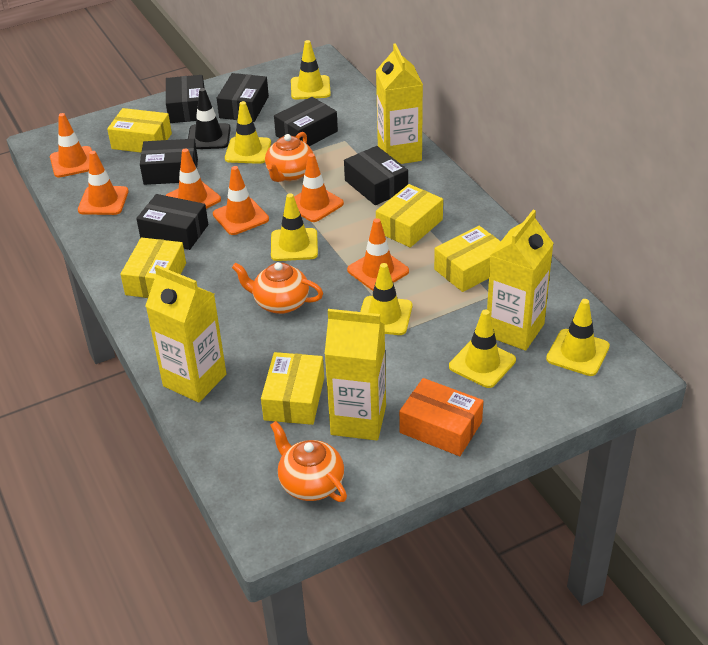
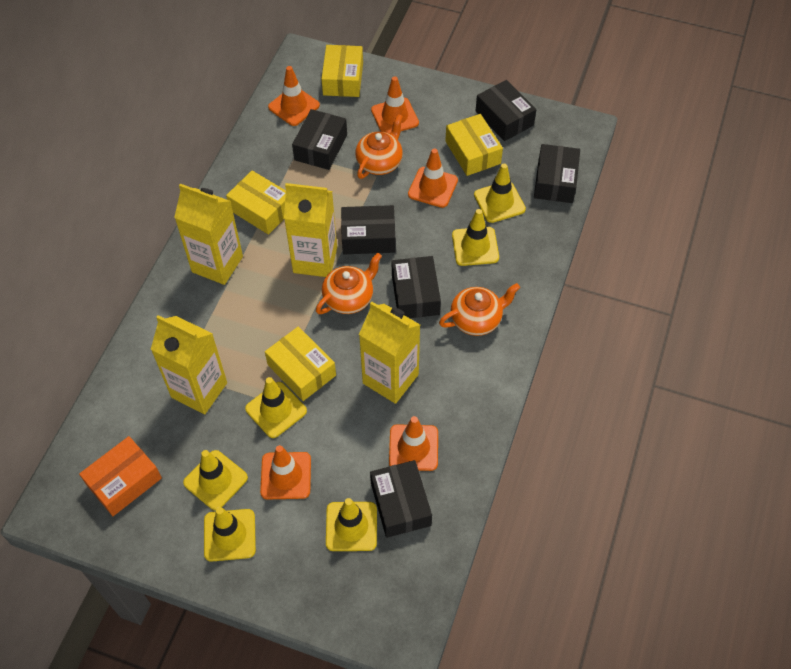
black traffic cone: [188,88,231,149] = 1 -> none = 0
orange traffic cone: [50,113,92,178] [78,151,129,215] [165,148,221,209] [213,166,269,235] [294,153,344,222] [347,218,409,291] = 6 -> [260,445,311,499] [268,66,320,126] [371,76,419,134] [389,416,438,471] [408,148,458,208] = 5
yellow box: [107,108,172,153] [120,237,186,298] [261,352,324,425] [376,184,443,248] [434,226,501,292] = 5 -> [226,170,286,235] [265,326,336,401] [321,45,363,97] [445,114,503,176] = 4

